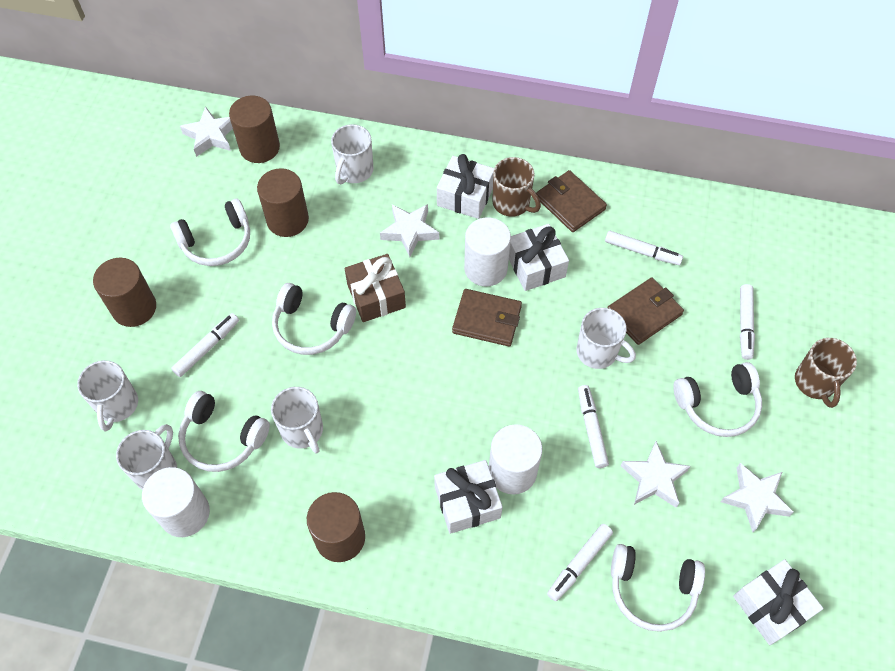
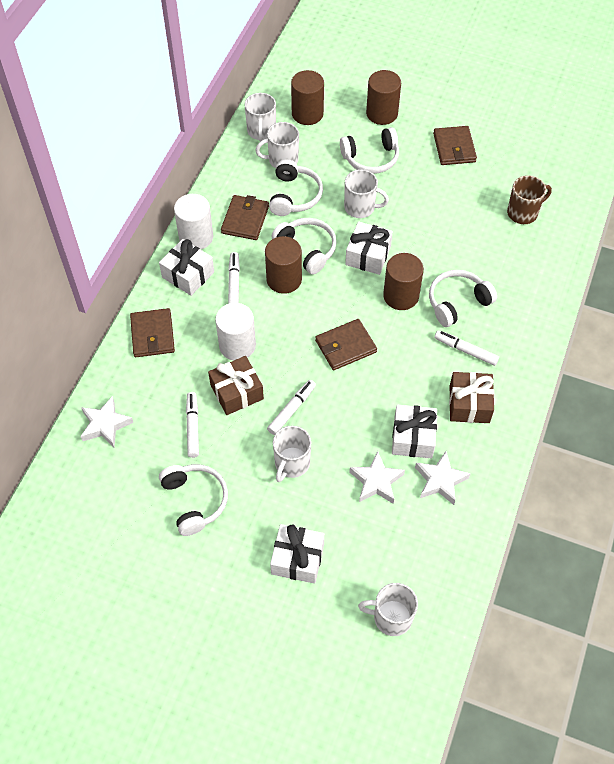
brown gift: [344,254,406,322] = 1 -> [208,356,264,415] [449,372,494,423] = 2
brown mug: [492,157,541,217] [795,338,857,408] = 2 -> [507,175,552,224] = 1
brown wallet: [452,289,522,347] [536,170,607,232] [607,277,684,345] = 3 -> [130,308,175,357] [221,195,269,240] [315,319,377,370] [433,126,477,165] = 4
white cylinder: [142,467,210,537] [464,218,511,286] [489,424,542,494] = 3 -> [174,194,214,250] [215,303,256,361] = 2
white marker: [171,313,239,377] [547,524,613,602] [578,385,609,468] [605,231,683,265] [740,284,755,360] = 5 -> [186,392,199,458] [228,252,240,304] [267,380,316,435] [434,330,499,366] = 4
white star: [180,106,233,157] [380,204,439,257] [621,441,691,508] [720,463,793,532] = 4 -> [80,396,134,447] [349,451,405,504] [415,451,471,505] = 3

